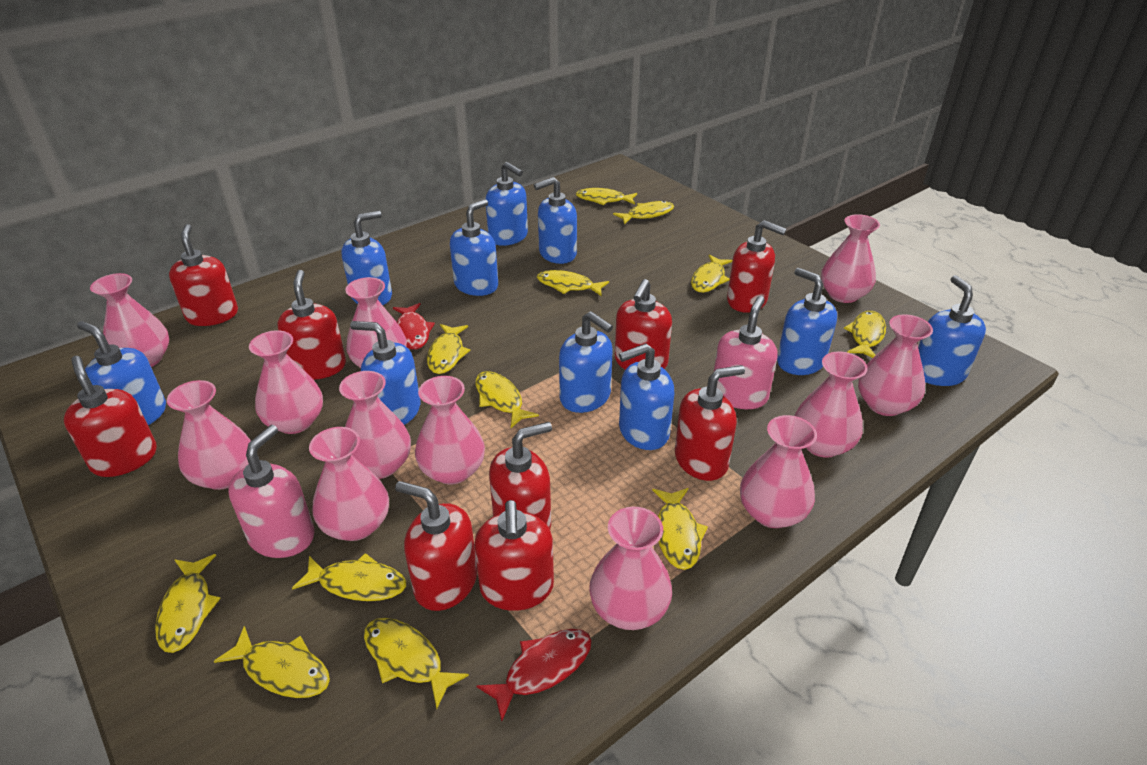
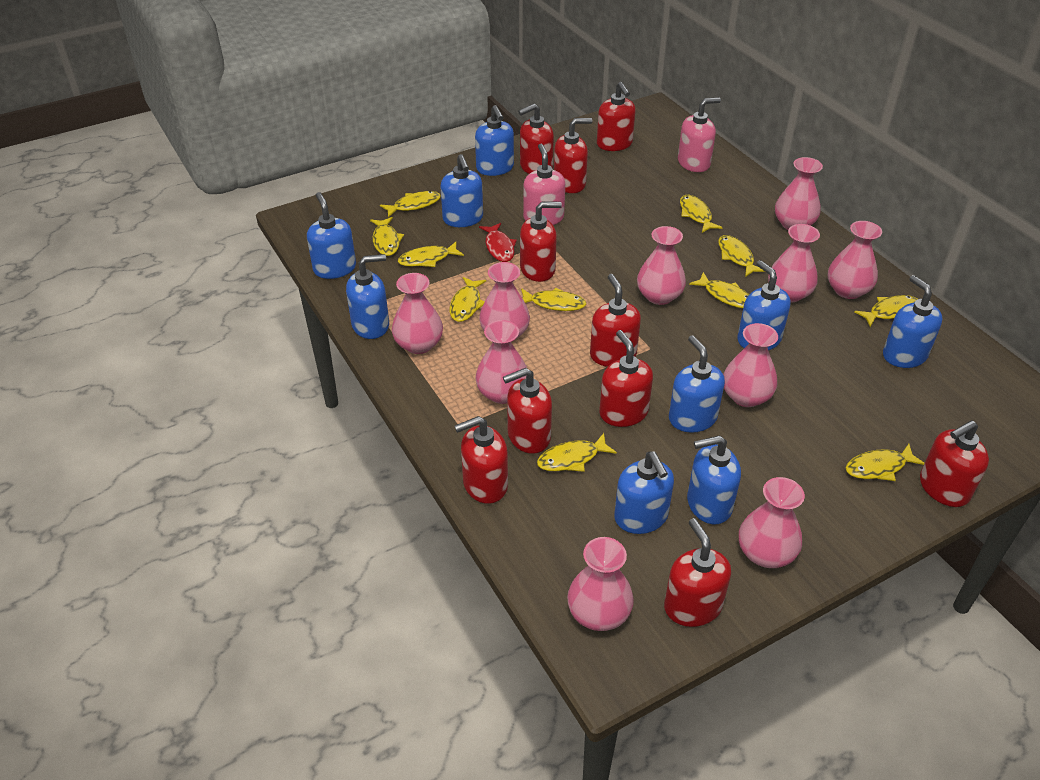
blue soap dispenser: [77,321,166,425] [342,211,392,305] [350,321,420,425] [450,199,498,296] [486,162,528,246] [534,177,577,264] [559,311,613,413] [619,343,674,450] [777,268,837,375] [918,275,986,386] = 10 -> [307,192,356,279] [346,254,389,339] [440,154,483,227] [475,105,514,176] [614,451,674,534] [669,335,725,433] [687,435,741,524] [737,260,790,350] [883,275,942,368] = 9
pink vase: [90,273,169,367] [167,380,251,490] [249,330,323,434] [309,427,389,541] [339,371,411,479] [345,277,407,368] [415,376,485,485] [589,507,672,630] [740,415,817,528] [794,352,868,458] [821,214,880,303] [858,314,933,416] = 12 -> [392,273,443,354] [475,320,527,404] [479,262,530,341] [567,537,634,631] [637,226,686,305] [723,323,778,407] [739,477,805,568] [768,224,820,302] [775,157,823,230] [828,221,882,299] = 10
red fish: [393,303,435,349] [477,629,592,721] = 2 -> [479,223,517,262] = 1
red soap dispenser: [64,356,157,477] [169,224,238,326] [277,270,346,380] [395,481,477,611] [474,500,554,611] [489,422,552,529] [615,279,672,370] [675,365,745,481] [727,220,786,313] = 9 -> [455,416,508,504] [503,368,552,454] [518,104,554,174] [520,202,562,282] [554,118,592,193] [590,274,641,367] [597,82,636,151] [599,330,653,427] [664,518,731,627] [920,420,989,507] = 10
yellow fish: [155,554,221,653] [214,626,330,698] [292,553,406,601] [364,618,469,708] [427,324,470,374] [475,371,539,428] [537,270,609,297] [576,188,637,205] [613,201,674,224] [652,488,708,570] [691,254,732,293] [844,311,886,358] = 12 -> [370,217,404,256] [380,191,441,217] [398,242,464,267] [450,277,486,322] [521,288,586,311] [537,433,617,472] [680,195,723,233] [689,272,749,308] [718,235,765,277] [846,444,924,481] [854,295,918,327] = 11

